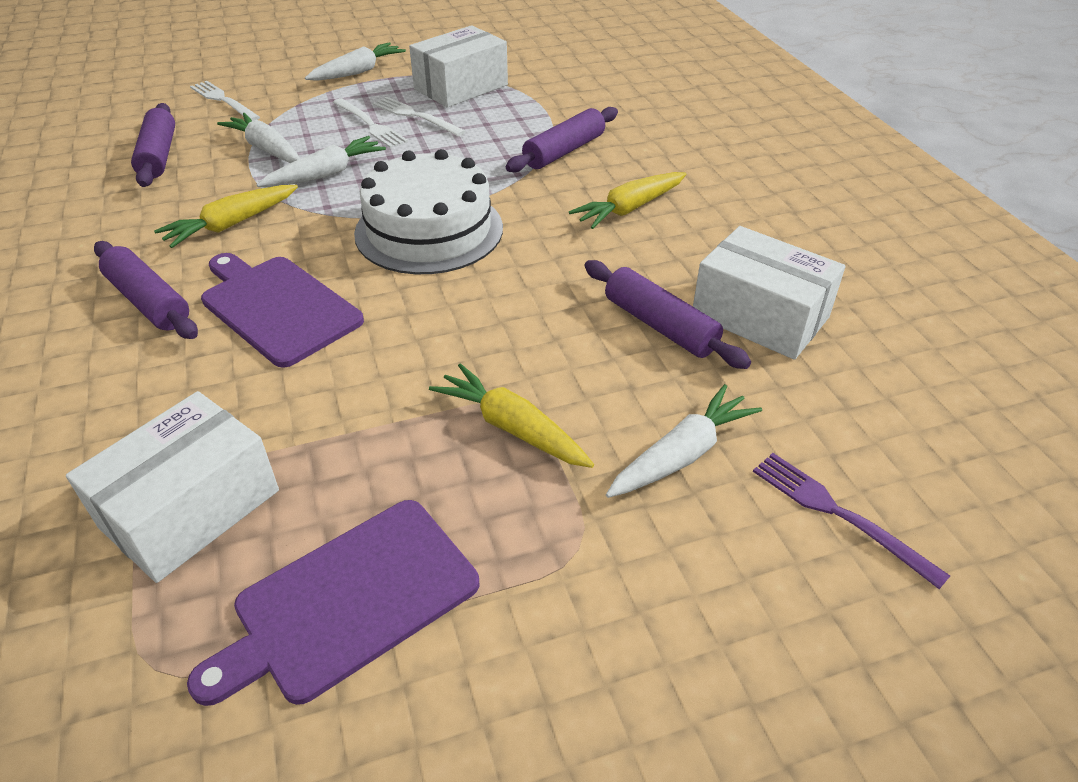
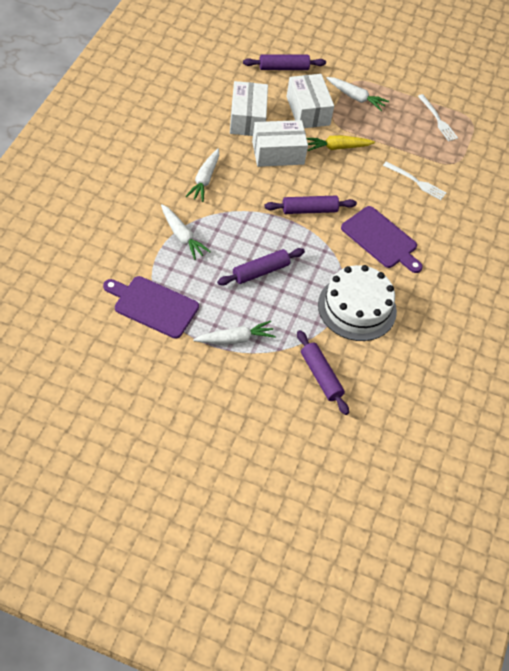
purple fork: [753,453,950,589] = 1 -> none = 0
white fork: [190,81,260,121] [333,98,408,148] [372,97,466,136] = 3 -> [383,161,446,200] [418,94,458,141] = 2
yellow carrot: [154,185,298,248] [429,363,594,468] [569,172,686,229] = 3 -> [307,135,375,151] = 1

